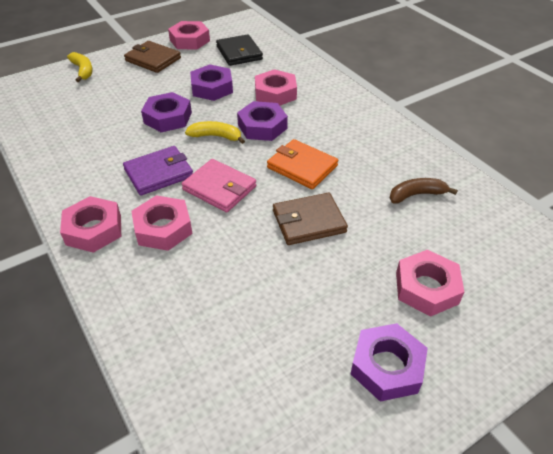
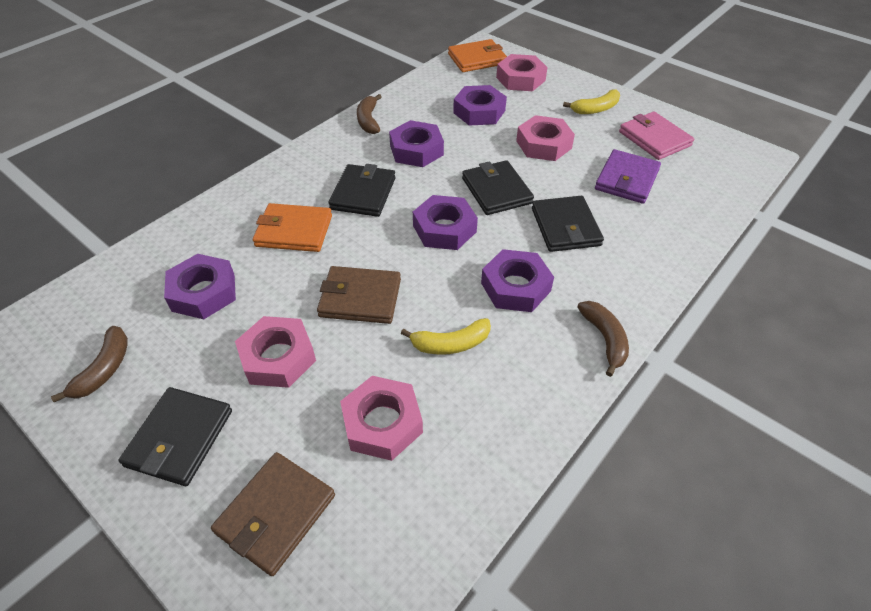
black wallet: [216,34,263,66] = 1 -> [119,387,232,486] [329,164,396,217] [462,160,534,215] [532,196,604,252] = 4
brown banana: [390,178,458,204] = 1 -> [51,326,128,402] [357,94,381,134] [577,301,629,377] = 3
orange wallet: [267,139,338,189] = 1 -> [253,203,332,252] [448,39,507,72] = 2
pink nut: [60,196,121,253] [131,195,193,251] [168,21,210,50] [255,69,297,105] [396,250,464,317] = 5 -> [235,316,316,388] [340,376,423,461] [496,54,548,91] [516,115,575,161] = 4
purple nut: [141,92,192,132] [190,64,233,101] [237,101,288,141] [351,323,428,402] = 4 -> [164,254,236,319] [389,120,444,167] [413,195,478,250] [453,85,507,126] [481,249,554,312] = 5

